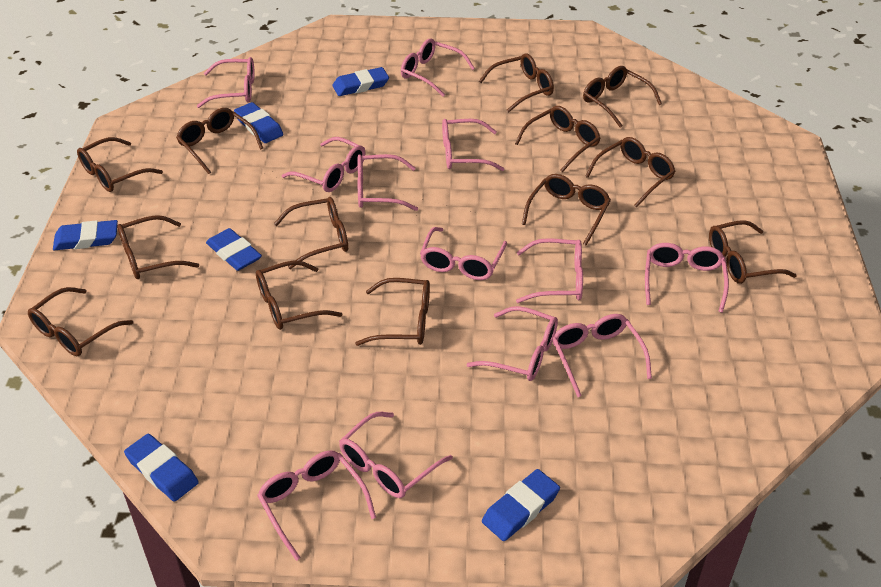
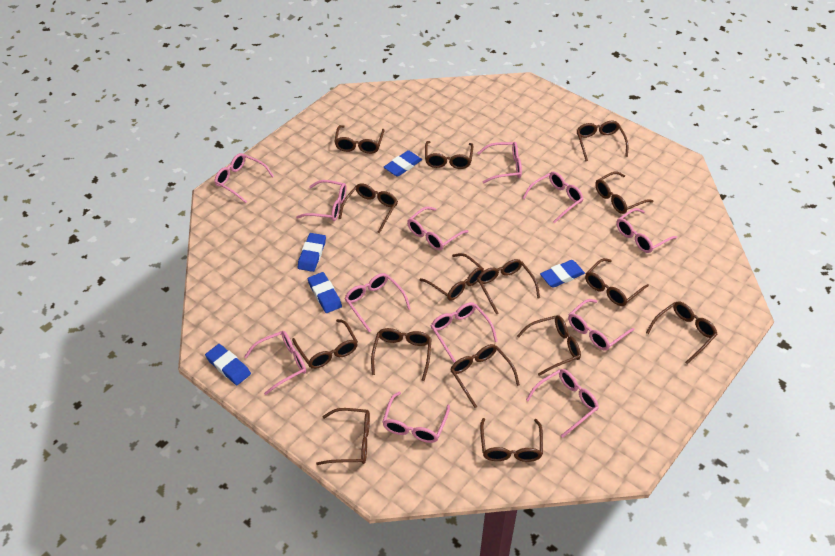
blue eraser: [53,220,118,250] [124,434,199,502] [206,228,262,271] [234,102,283,143] [332,67,389,96] [482,469,560,541] = 6 -> [205,344,251,385] [298,233,326,272] [308,272,342,313] [384,150,422,177] [540,260,585,288] = 5
brown glasses: [28,287,133,356] [77,137,163,192] [117,215,199,279] [176,108,263,174] [256,260,342,330] [274,197,348,269] [355,278,430,346] [479,53,554,113] [515,106,600,172] [522,174,611,245] [583,66,662,128] [585,137,676,207] [709,220,797,284] = 13 -> [292,319,358,369] [316,408,370,465] [334,125,385,154] [339,183,398,234] [371,328,432,381] [420,253,484,301] [425,141,473,169] [450,344,520,408] [477,259,540,314] [480,418,543,462] [517,315,581,376] [577,121,628,161] [585,258,649,306] [595,172,653,214] [646,302,718,364] = 15

